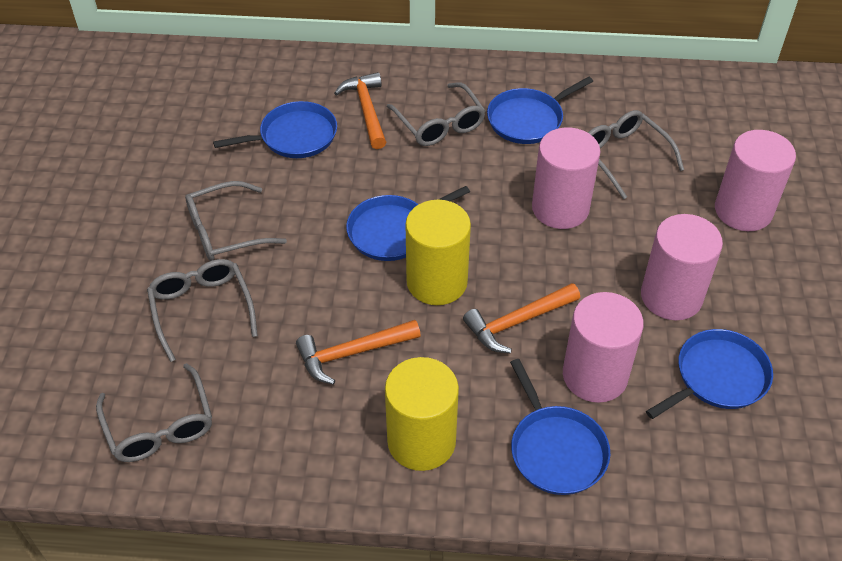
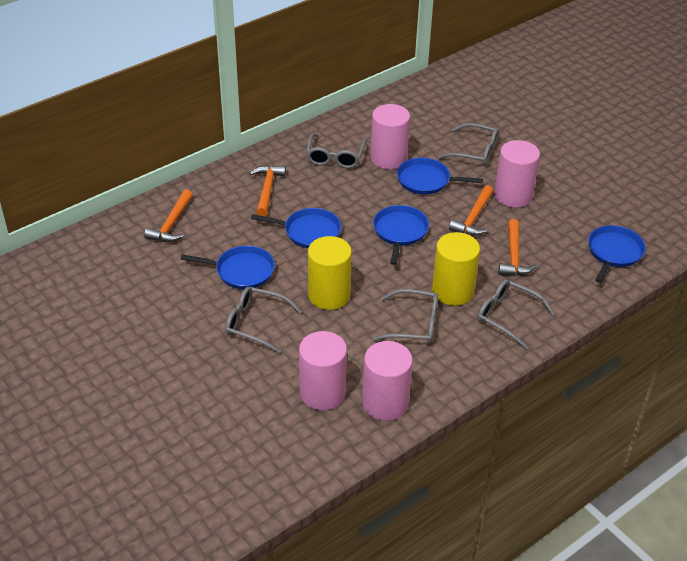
orange hammer: [296,320,421,385] [334,72,386,149] [463,283,580,353] = 3 -> [144,190,193,242] [250,165,286,216] [449,185,493,236] [498,219,537,276] = 4

